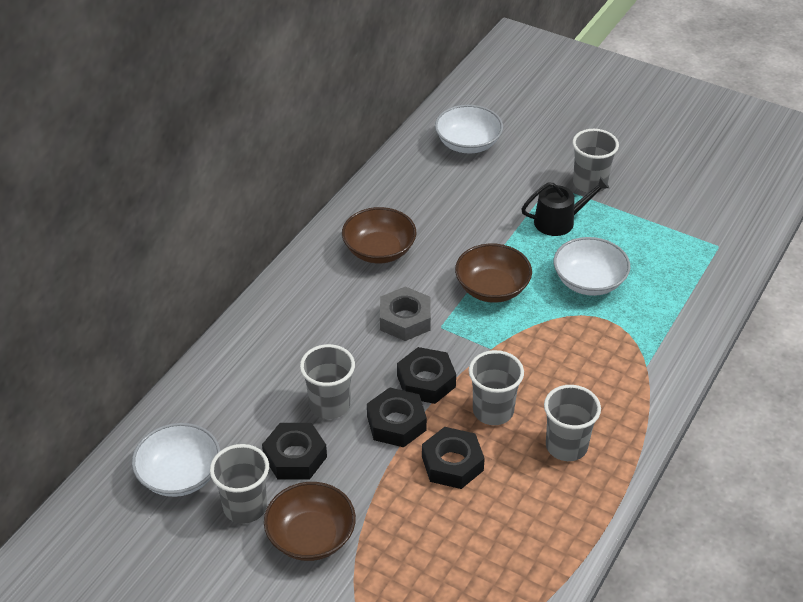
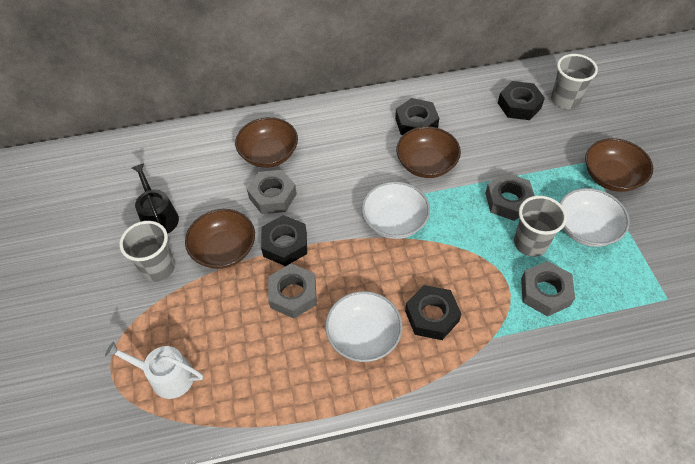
brown bowl: [264,482,356,561] [342,207,416,263] [455,244,532,303] = 3 -> [185,209,255,269] [235,117,298,168] [396,127,461,178] [585,138,653,192] = 4
grey cup: [210,444,269,524] [300,344,355,419] [469,350,524,425] [544,385,601,461] [572,129,619,193] = 5 -> [119,221,175,282] [514,196,567,257] [551,54,598,109] = 3
grey nut: [380,287,431,341] = 1 -> [247,170,297,214] [268,263,317,319] [485,173,535,221] [521,261,575,317] = 4
white watering can: none = 0 -> [105,342,203,399] = 1

